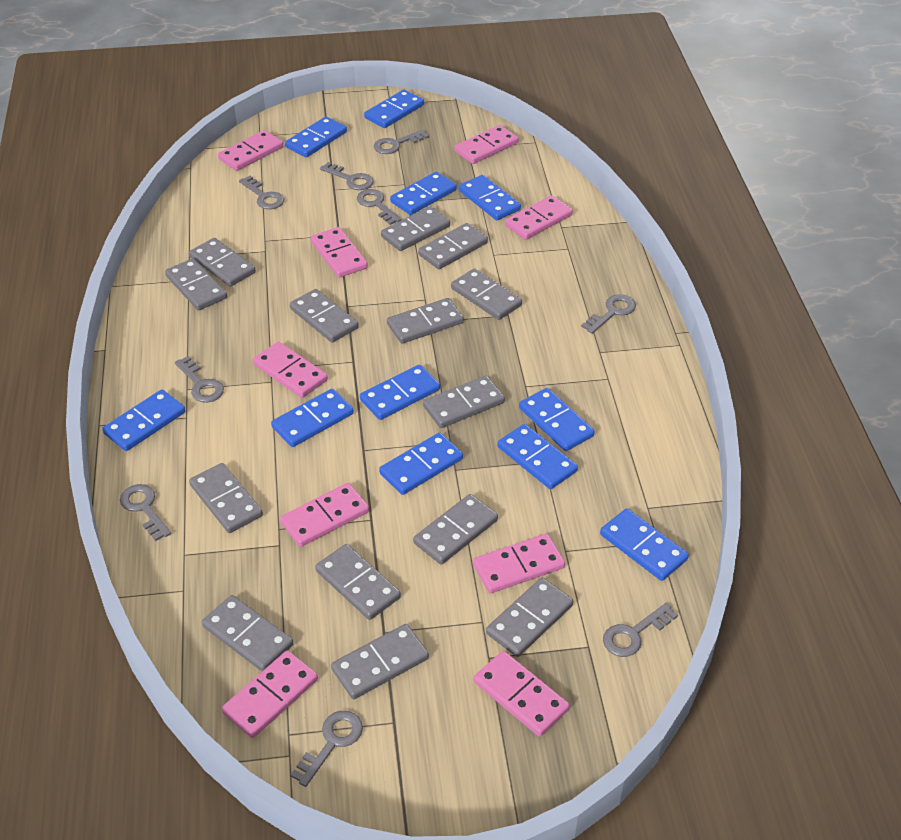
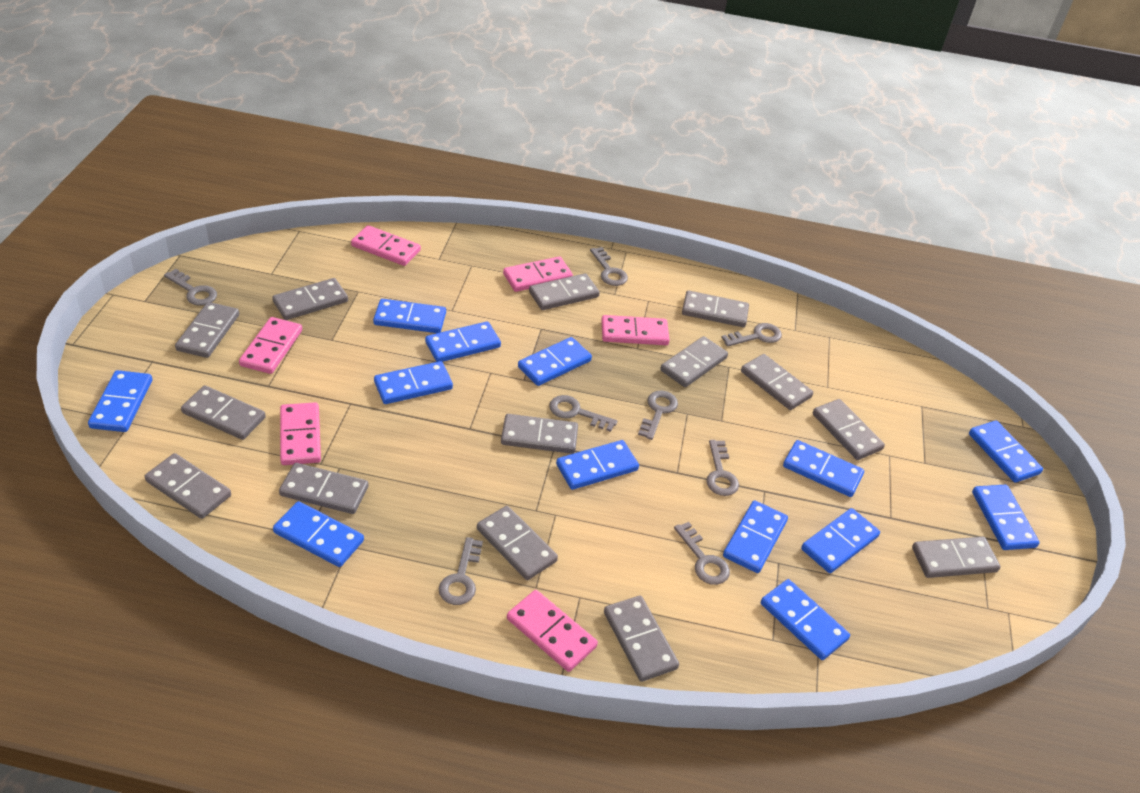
blue domino: [102,389,186,451] [271,389,354,447] [285,116,347,157] [360,365,440,420] [364,90,424,128] [379,433,463,495] [390,172,457,215] [459,175,521,220] [498,424,578,489] [519,388,595,451] [600,508,689,581] = 11 -> [88,370,152,432] [273,501,364,567] [373,299,446,333] [374,361,453,404] [425,322,501,362] [518,337,592,386] [556,440,639,490] [723,500,788,573] [761,579,850,660] [783,440,864,497] [801,508,880,573] [969,421,1043,483] [972,485,1040,550] = 13
grey key: [120,484,171,541] [175,356,224,403] [239,176,284,209] [290,711,363,787] [320,162,374,190] [357,189,402,225] [374,130,429,154] [581,294,636,334] [603,603,678,657] = 9 -> [164,269,217,305] [439,537,483,605] [549,395,617,432] [590,247,628,286] [638,390,678,440] [674,522,730,585] [706,440,739,496] [721,323,782,347] = 8
pink domino: [218,130,283,171] [222,651,318,738] [253,342,328,398] [280,483,369,547] [311,227,368,278] [454,125,518,164] [473,534,565,593] [474,651,570,737] [505,195,573,240] = 9 -> [239,317,302,374] [280,402,321,465] [351,225,421,266] [503,257,573,292] [507,590,598,672] [601,315,670,345] = 6

